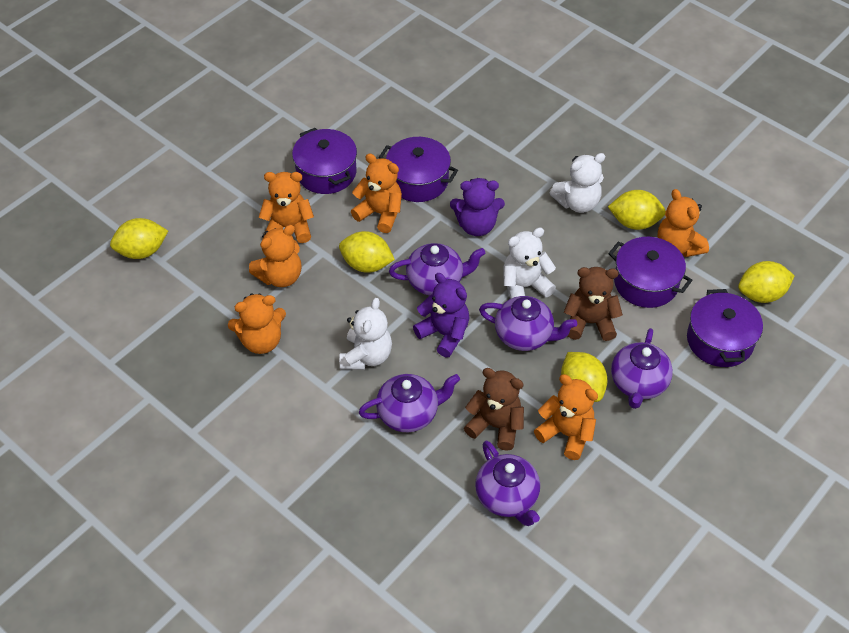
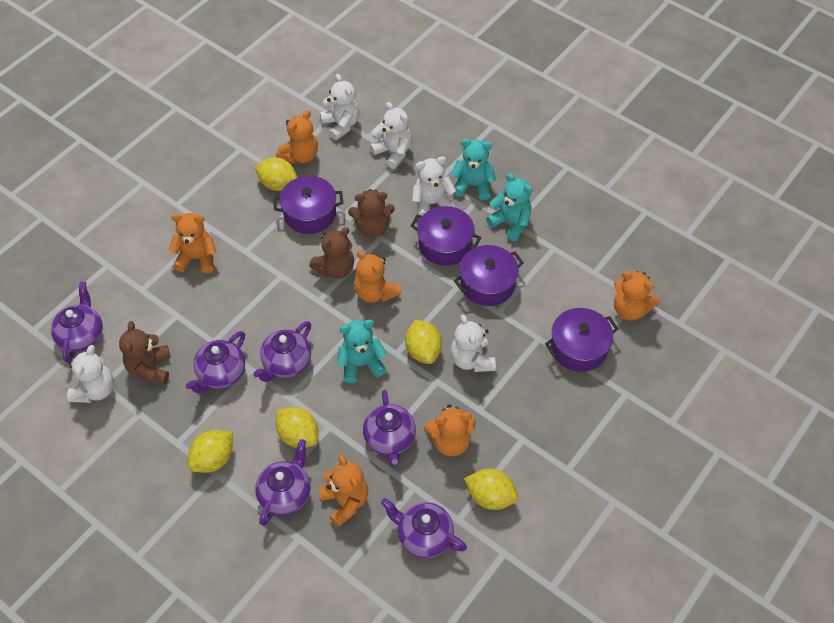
brown teddy bear: [464,368,524,451] [564,267,623,341] = 2 -> [119,321,171,384] [309,227,354,279] [348,189,395,238] = 3
purple teapot: [359,374,460,432] [389,243,485,295] [475,441,540,526] [479,296,577,351] [611,328,673,409] = 5 -> [51,282,103,363] [186,331,245,393] [254,321,311,382] [255,439,310,526] [363,390,416,466] [381,498,467,558] = 6
purple teddy bear: [413,273,469,357] [450,178,505,236] = 2 -> none = 0
turquoise teddy bear: none = 0 -> [337,320,387,383] [451,139,496,200] [486,173,533,241] = 3
white teddy bear: [339,298,392,370] [504,228,556,299] [550,153,605,213] = 3 -> [67,345,114,403] [320,74,360,140] [370,102,412,169] [412,156,456,219] [450,314,496,372] = 5

